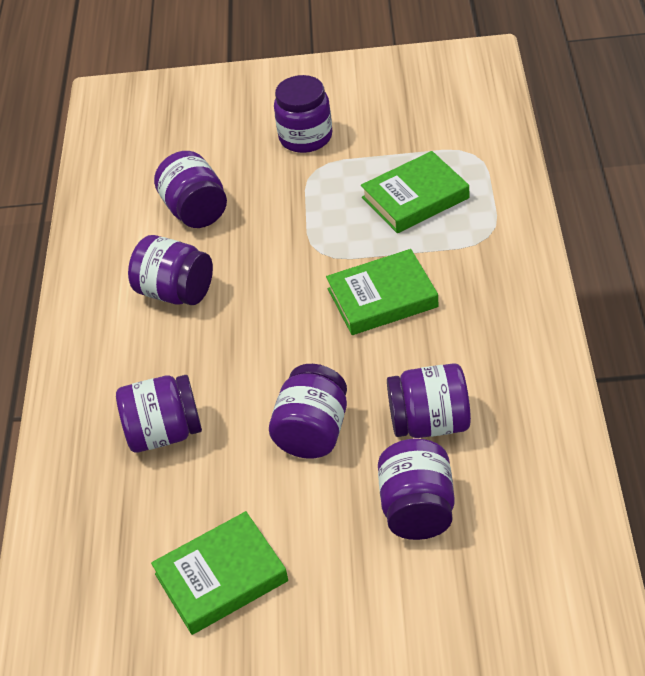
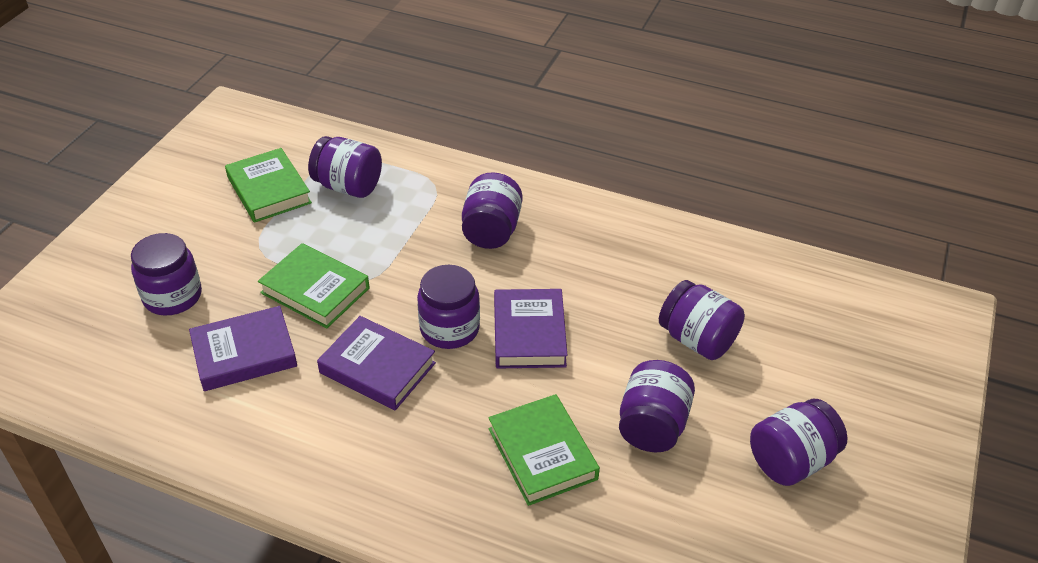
purple book: none = 0 -> [189,306,297,391] [317,316,436,410] [494,289,567,369] = 3

